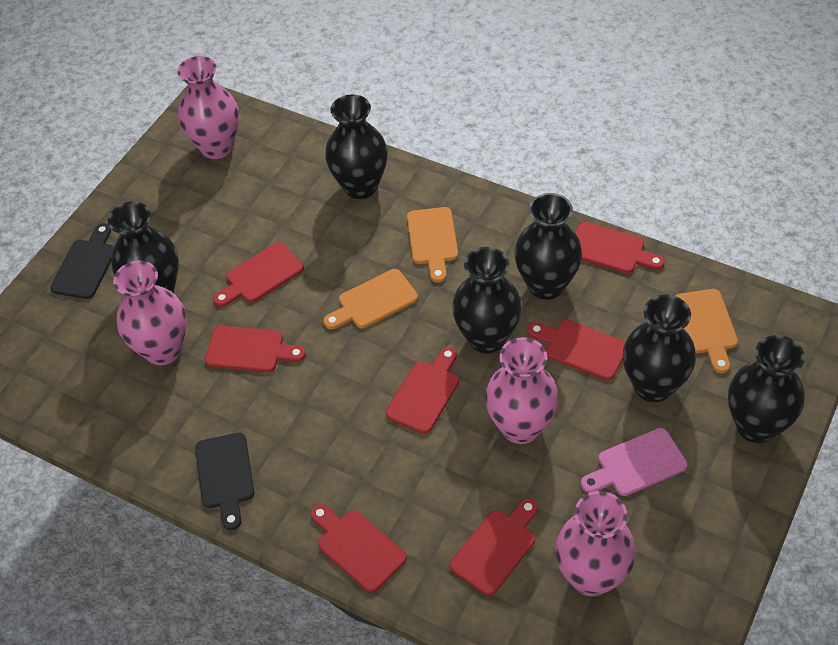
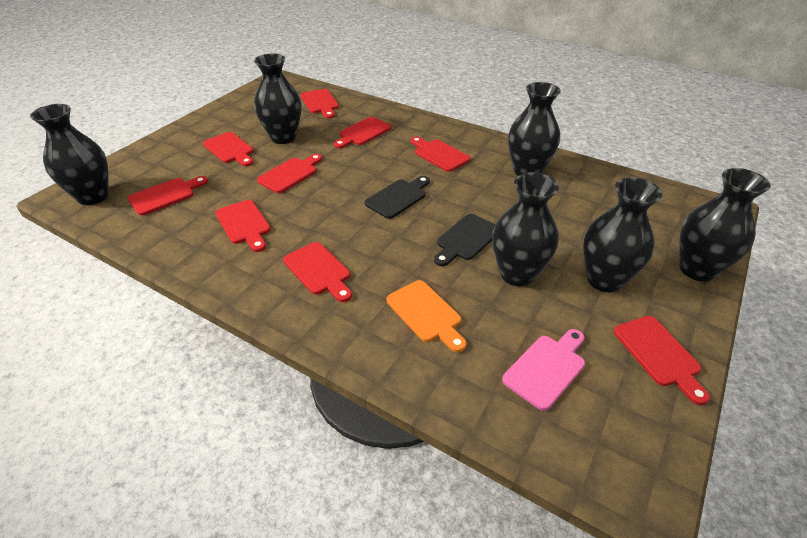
orange cutting board: [323,269,418,329] [407,207,458,283] [675,289,738,374] = 3 -> [387,280,467,353] = 1
pink vase: [113,261,187,365] [177,56,239,159] [485,337,559,444] [555,491,636,597] = 4 -> none = 0
red cutting board: [205,325,306,372] [213,242,304,307] [310,504,407,593] [385,347,459,434] [450,498,538,596] [528,320,625,380] [575,222,665,273] = 7 -> [128,176,208,216] [203,132,254,166] [215,200,271,252] [257,154,322,193] [283,242,352,302] [300,89,339,119] [334,117,391,148] [410,136,470,172] [614,316,710,405] = 9

